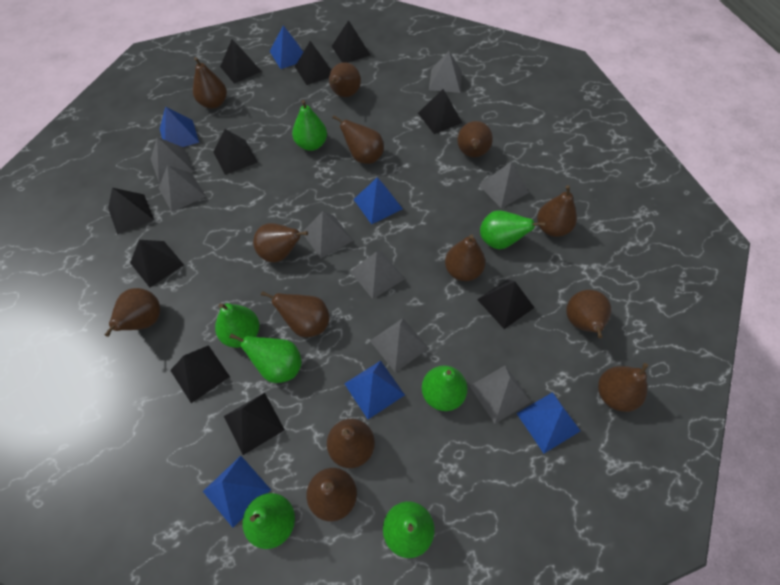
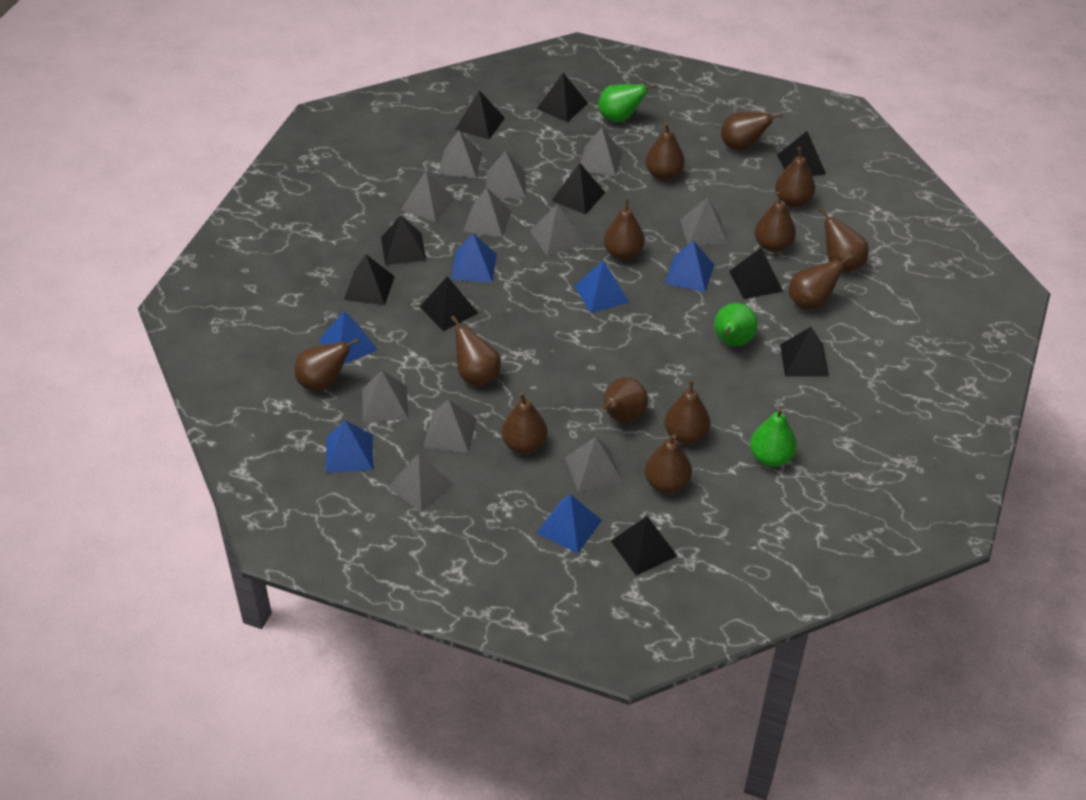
green pear: [215,303,259,348] [229,333,302,383] [242,493,295,549] [292,100,327,151] [383,501,435,558] [422,366,468,411] [480,210,546,249] = 7 -> [598,84,657,122] [714,303,758,346] [750,408,797,467] = 3
grey pyramid: [151,137,193,183] [159,165,206,212] [302,211,353,259] [350,251,405,299] [370,318,429,373] [429,51,462,93] [470,366,531,424] [479,161,529,208] = 8 -> [362,370,408,422] [388,453,454,513] [401,171,455,222] [423,399,477,453] [438,130,482,178] [463,187,511,237] [486,151,526,198] [530,204,583,256] [565,437,623,492] [580,128,623,176] [680,197,728,246] = 11

